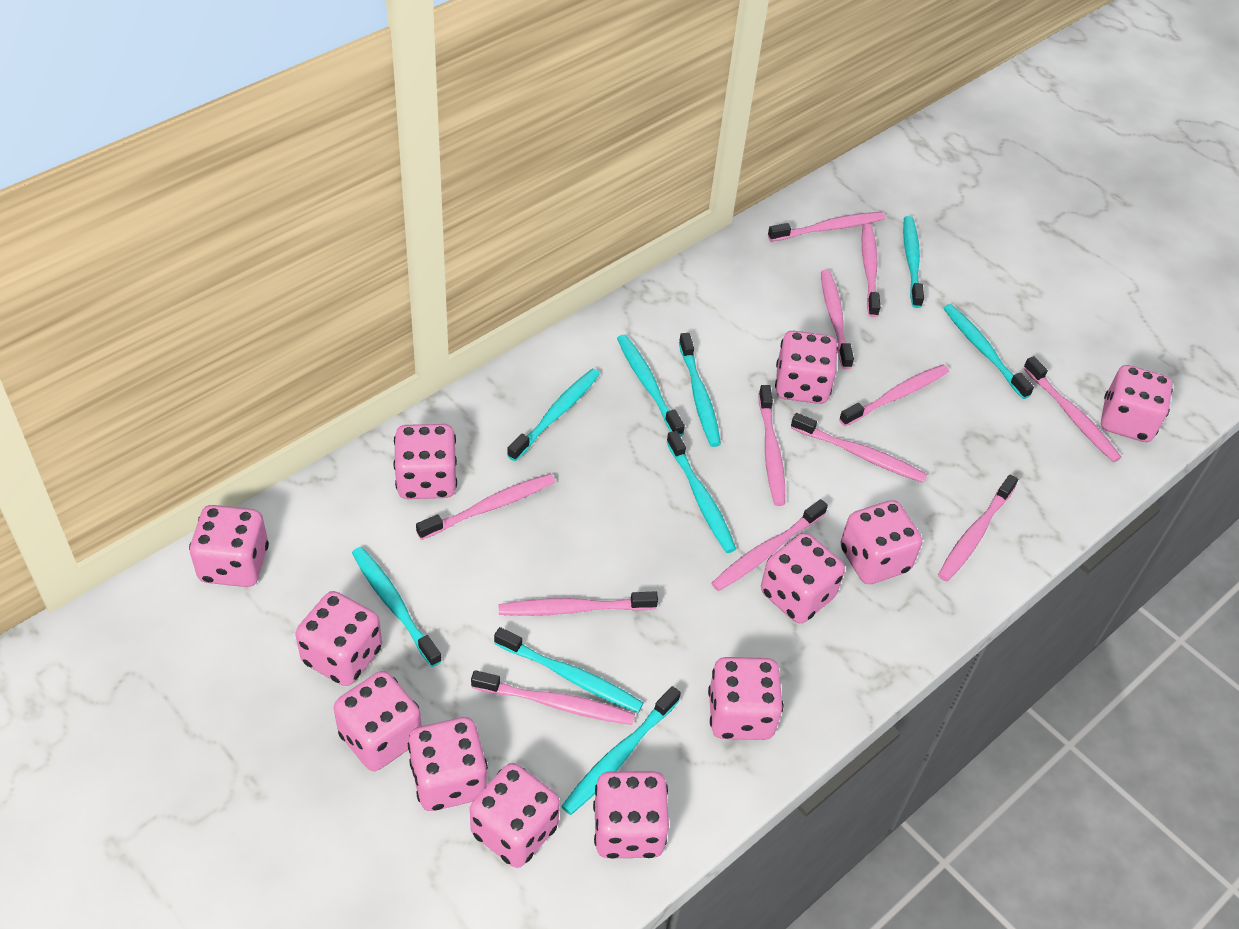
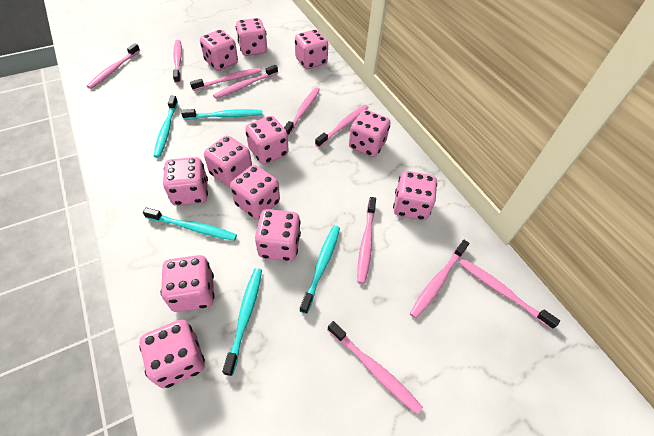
pink toothbrush: [416,473,555,540] [471,670,635,725] [498,591,658,616] [711,499,828,591] [759,385,785,506] [768,212,885,241] [791,413,927,483] [821,270,854,369] [839,364,949,426] [862,224,880,317] [938,475,1018,581] [1023,356,1121,462] = 12 -> [87,43,140,89] [173,40,182,84] [190,68,261,91] [213,65,278,99] [284,87,320,136] [315,104,369,147] [328,321,423,415] [357,197,376,284] [410,240,469,319] [459,258,560,329] = 10
turquoise toothbrush: [352,547,442,667] [494,627,643,713] [507,369,600,461] [561,686,681,815] [617,334,685,436] [666,431,736,553] [679,333,721,447] [903,216,924,308] [944,304,1034,399] = 9 -> [143,208,237,241] [154,96,178,158] [181,109,262,119] [222,268,262,376] [300,226,340,314] = 5

